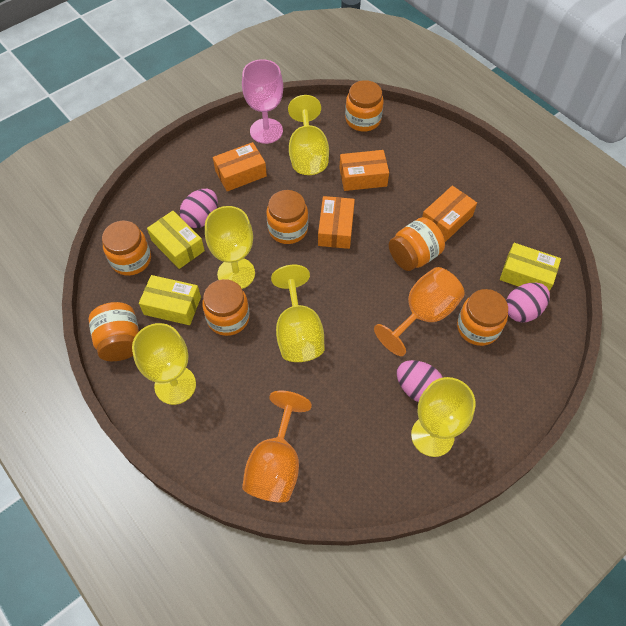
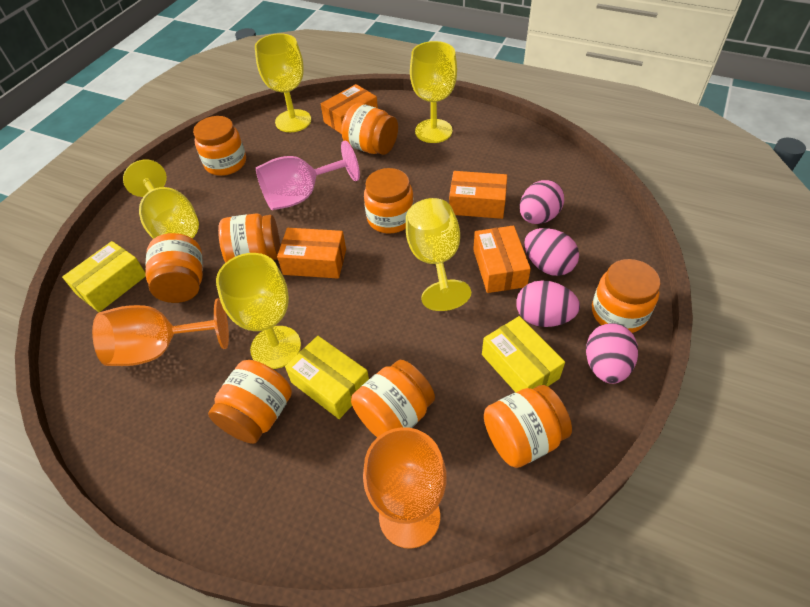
orange jar: [88,302,139,361] [102,221,151,276] [202,279,250,336] [266,190,308,244] [345,80,384,132] [389,217,445,271] [457,289,508,346] = 7 -> [145,233,203,303] [193,116,246,176] [208,360,292,444] [218,214,280,263] [341,103,398,155] [351,360,435,437] [364,168,414,233] [484,385,572,468] [592,259,661,333] = 9
pink egg: [180,189,218,228] [397,360,443,402] [506,283,550,322] = 3 -> [516,280,580,327] [520,180,564,224] [524,228,579,276] [586,323,638,384] = 4

